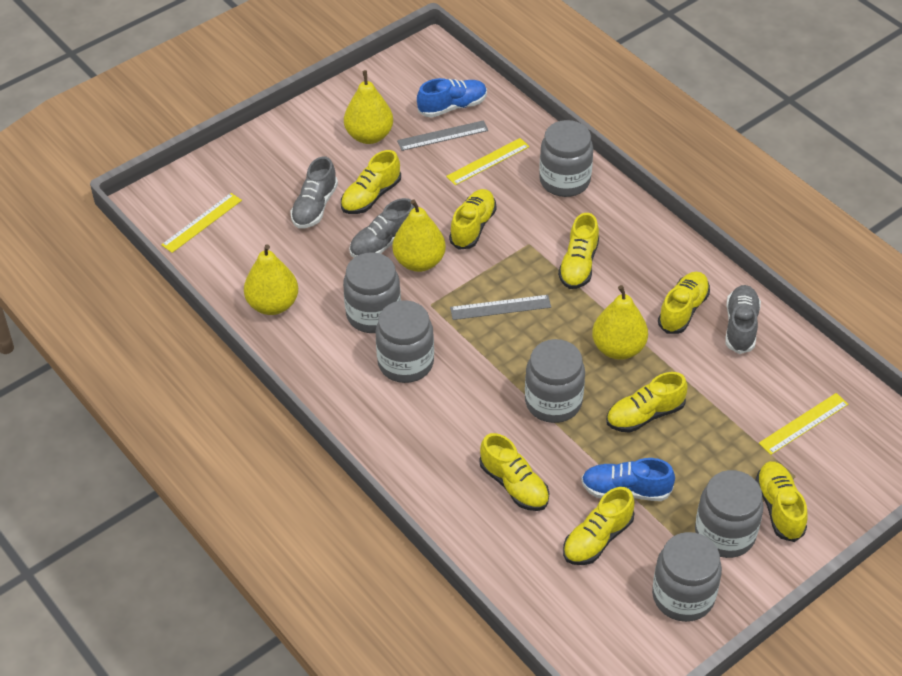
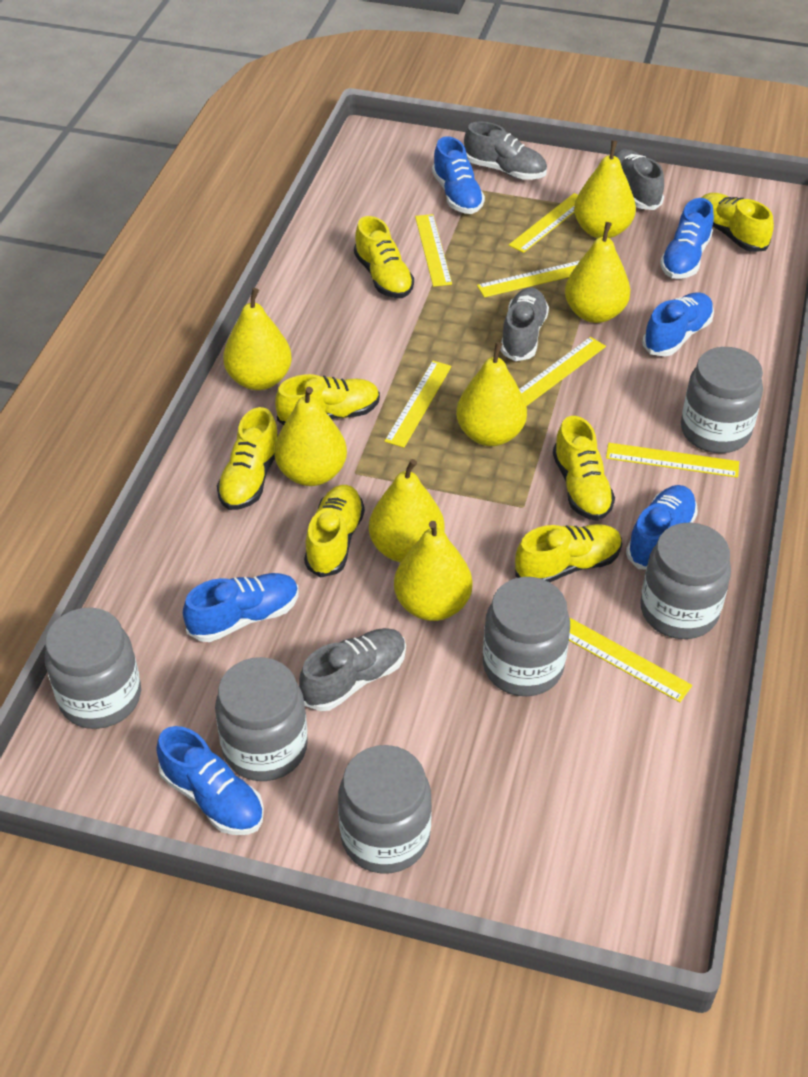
blue shoe: [417,78,487,117] [581,458,675,501] = 2 -> [156,726,264,835] [183,573,299,642] [432,136,485,214] [626,485,698,569] [643,292,714,356] [660,198,714,279] = 6
grey ruler: [397,120,488,151] [450,295,551,320] = 2 -> none = 0
grey shoe: [290,156,338,228] [349,198,415,257] [726,285,761,354] = 3 -> [299,628,406,711] [464,121,547,180] [500,288,549,361] [614,149,664,210] = 4
yellow pear: [244,244,298,315] [344,70,393,144] [393,200,446,272] [592,285,648,360] = 4 -> [223,288,292,390] [274,387,347,486] [369,459,445,562] [394,521,472,621] [456,342,527,446] [565,222,630,323] [574,140,636,238] = 7
yellow ruler: [161,193,242,253] [446,138,529,185] [759,393,848,455] = 3 -> [384,361,452,447] [415,214,452,287] [477,261,579,297] [509,193,578,253] [519,337,606,406] [569,617,692,702] [606,443,739,478] = 7
yellow shoe: [341,150,401,214] [449,189,497,250] [479,433,549,511] [558,213,599,289] [563,487,635,565] [606,372,688,433] [658,272,710,334] [756,461,807,542] = 8 -> [217,407,278,510] [275,374,380,425] [304,485,365,577] [354,216,414,298] [515,524,622,582] [553,416,615,521] [701,193,774,252] = 7

